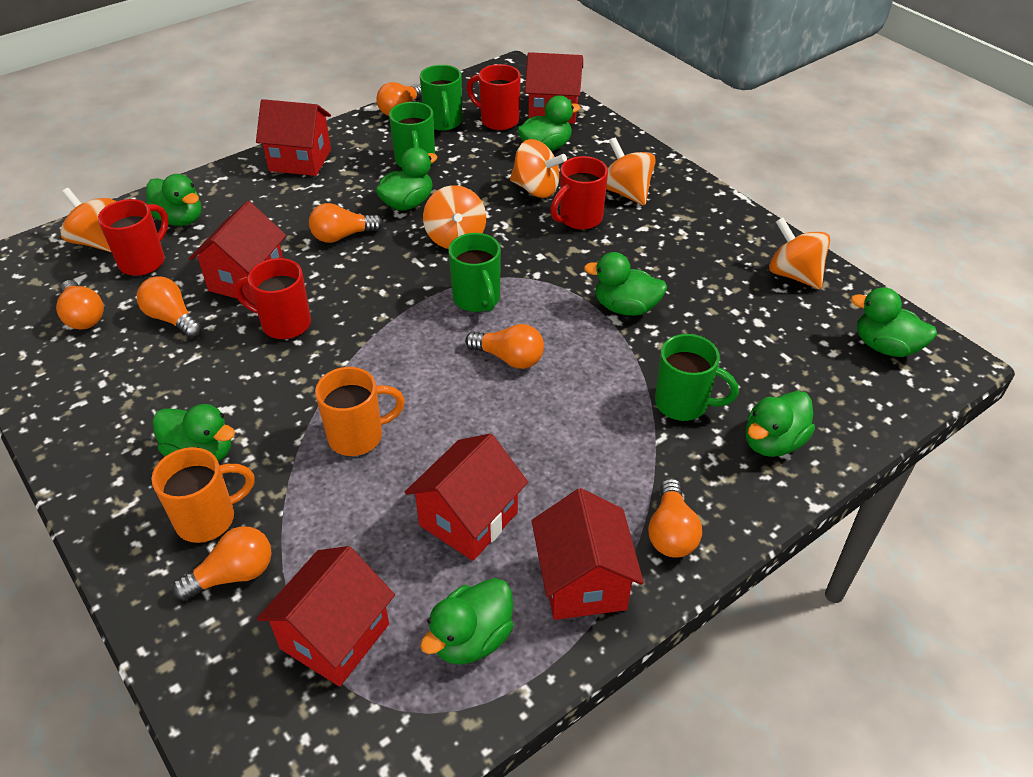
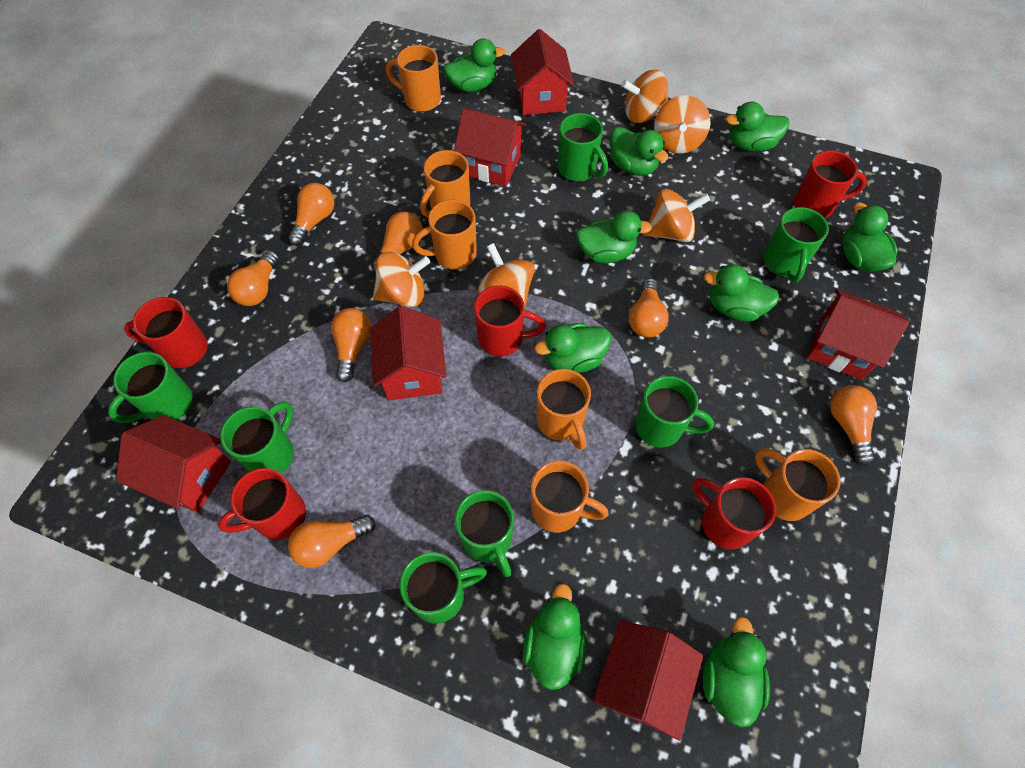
green duck: [146,174,201,226] [152,404,235,462] [376,147,437,211] [420,578,514,665] [517,95,580,151] [584,252,667,316] [746,391,815,457] [851,287,937,357] = 8 -> [444,38,505,92] [523,583,587,690] [535,323,611,373] [576,210,652,263] [610,127,669,176] [703,616,770,728] [704,264,780,321] [726,102,789,152] [842,203,898,272] = 9
green mug: [389,102,435,168] [420,65,462,131] [448,233,501,312] [655,334,739,421] = 4 -> [108,352,193,423] [220,401,294,473] [399,552,487,623] [455,490,514,577] [558,113,608,181] [635,376,714,448] [764,207,829,282] = 7
orange mug: [152,447,255,543] [315,367,405,456] = 2 -> [386,45,441,112] [412,200,477,269] [420,150,470,217] [531,461,609,533] [536,369,591,450] [755,448,840,521] = 6
red mug: [98,199,169,276] [235,258,311,339] [467,64,521,130] [551,156,608,230] = 4 -> [124,297,208,368] [218,468,306,540] [474,286,546,357] [692,477,776,549] [794,150,867,218] = 5

